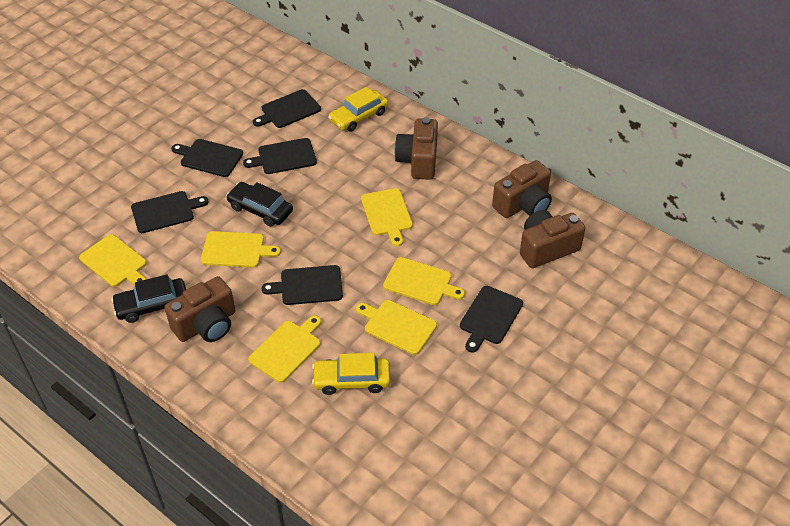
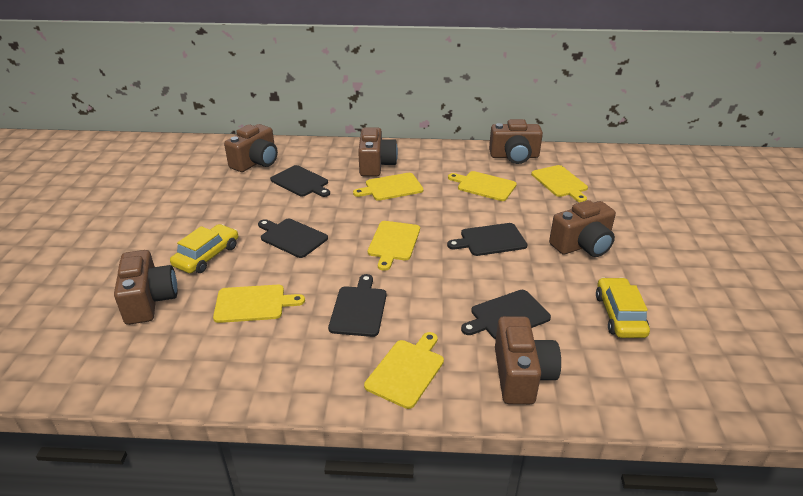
black car: [111,274,186,323] [226,182,293,227] = 2 -> none = 0
black cutting board: [131,191,209,233] [171,139,243,177] [243,138,317,174] [253,89,321,128] [261,265,343,305] [460,286,523,353] = 6 -> [258,219,328,258] [270,165,330,197] [328,274,387,337] [447,223,527,256] [461,290,551,339] = 5
brown camera: [165,276,235,342] [394,117,438,180] [492,160,552,218] [520,210,585,268] = 4 -> [114,250,177,325] [224,124,278,172] [358,127,398,176] [489,119,543,164] [495,316,561,404] [549,200,616,257] = 6

